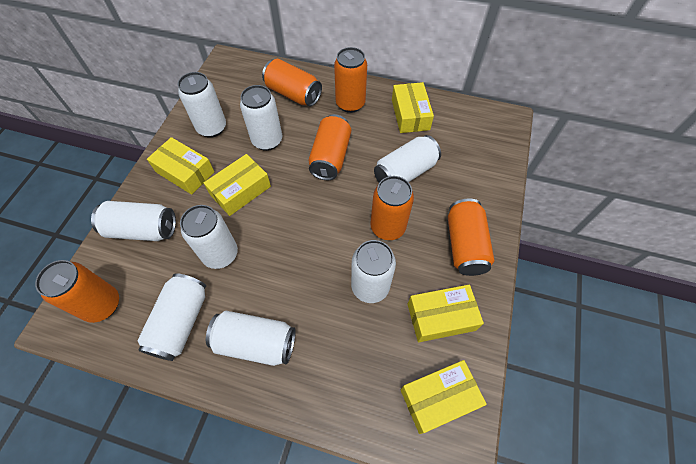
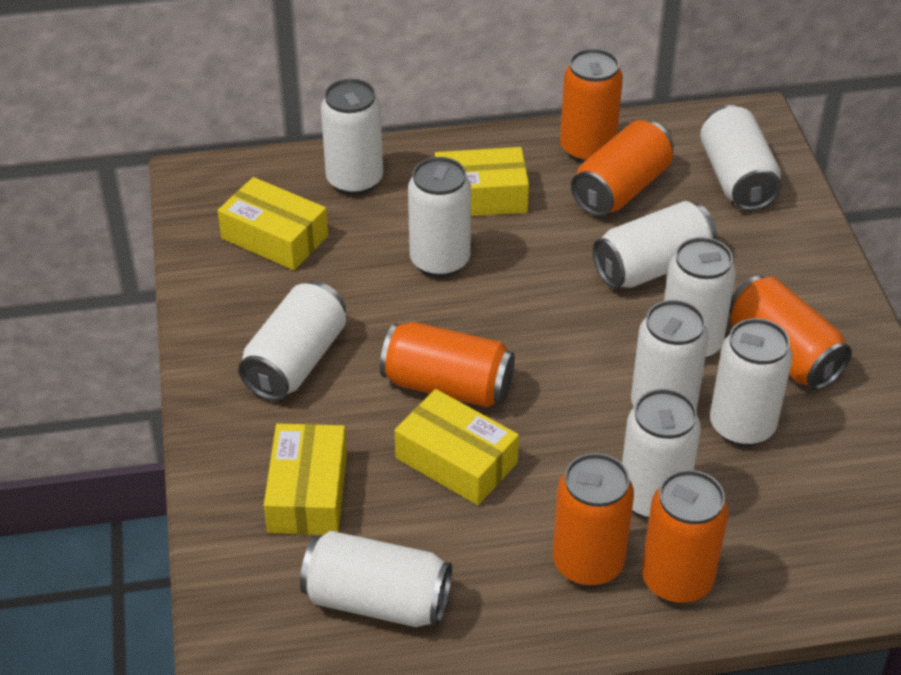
white can: [91,201,176,241] [138,273,206,361] [178,72,226,138] [180,205,238,269] [206,311,296,366] [240,85,282,151] [351,240,396,303] [374,135,441,183] = 8 -> [238,281,346,401] [300,531,452,627] [321,79,383,196] [408,157,471,278] [593,201,717,289] [622,389,701,519] [631,300,709,409] [664,237,736,359] [700,105,781,211] [710,318,793,447] = 10
yellow box: [147,137,214,195] [204,154,271,216] [392,82,434,133] [400,360,487,434] [407,285,484,342] = 5 -> [217,177,328,270] [264,423,347,535] [395,389,519,505] [435,147,529,216] = 4

